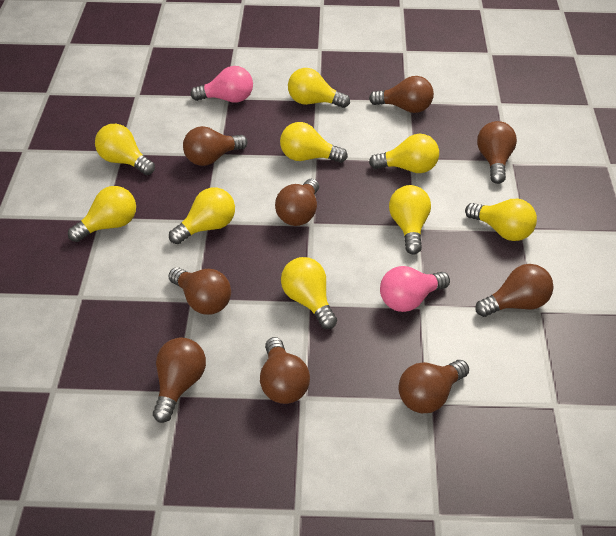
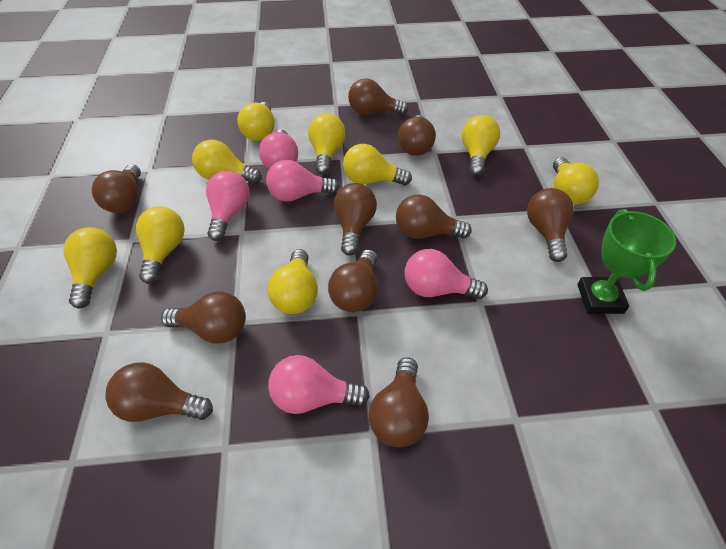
brown light bulb: [153,337,206,423] [168,267,231,315] [183,126,248,166] [260,337,310,404] [275,179,319,226] [369,76,434,113] [398,360,469,413] [475,264,553,317] [477,121,517,184] = 9 -> [92,164,141,213] [105,362,213,422] [161,291,246,344] [328,249,378,312] [334,183,377,256] [348,79,408,115] [369,357,429,447] [396,195,472,239] [398,115,436,156] [527,188,574,262] = 10
green trophy: none = 0 -> [577,209,676,314] = 1
pink light bulb: [190,66,253,103] [380,266,450,312] = 2 -> [206,171,250,241] [259,129,298,169] [266,160,339,202] [268,355,370,414] [405,249,488,299] = 5

